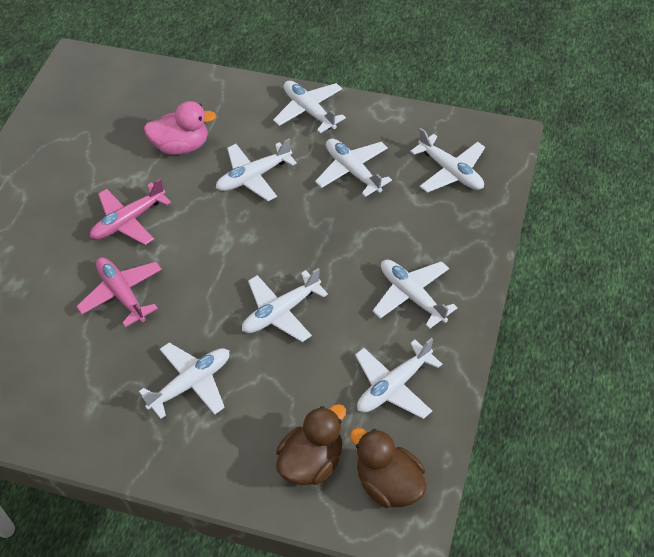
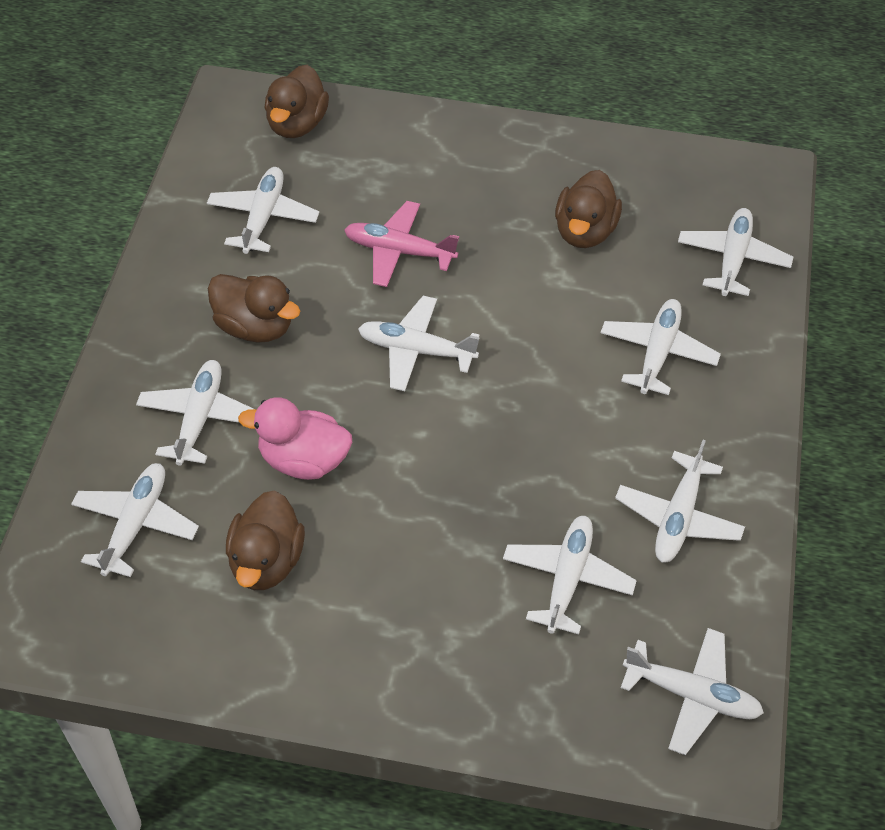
brown duck: [276,404,346,485] [350,428,426,508] = 2 -> [208,274,300,343] [226,491,305,590] [265,65,329,138] [555,170,622,248] = 4
pink plane: [76,257,162,327] [90,178,171,245] = 2 -> [344,201,459,287] = 1
white plane: [139,343,229,419] [216,138,297,201] [242,268,328,342] [273,81,346,133] [315,138,392,197] [355,338,442,419] [373,260,458,329] [410,128,485,193] = 8 -> [71,463,199,577] [136,360,254,466] [207,167,319,254] [358,296,480,391] [503,516,637,634] [601,299,721,395] [615,440,745,562] [621,628,764,755] [678,208,793,296] = 9

